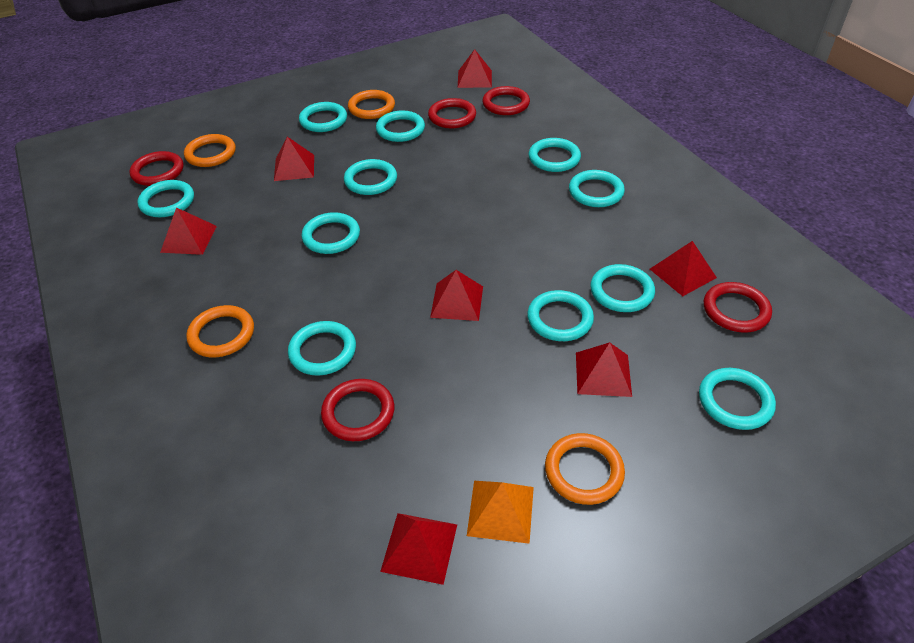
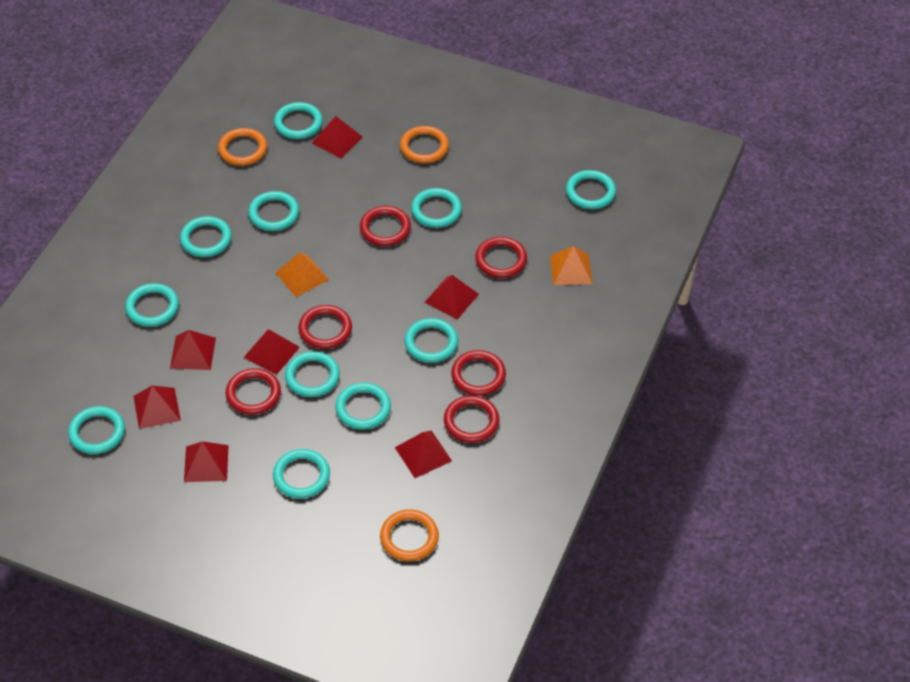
orange pyramid: [467,481,534,544] = 1 -> [275,253,329,297] [550,246,592,285] = 2
orange ring: [184,134,236,167] [186,305,254,357] [348,90,395,119] [545,433,625,505] = 4 -> [218,128,267,166] [380,509,439,561] [400,126,449,163] = 3
red ring: [129,151,184,186] [321,379,394,441] [428,98,476,128] [483,86,530,115] [704,282,772,333] = 5 -> [226,368,281,415] [298,305,352,349] [360,206,411,246] [444,395,499,443] [451,350,506,396] [475,237,527,278] = 6

